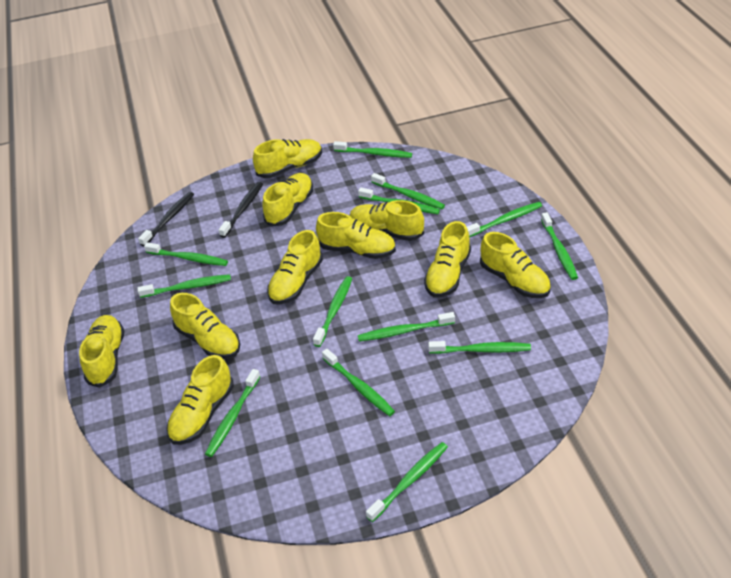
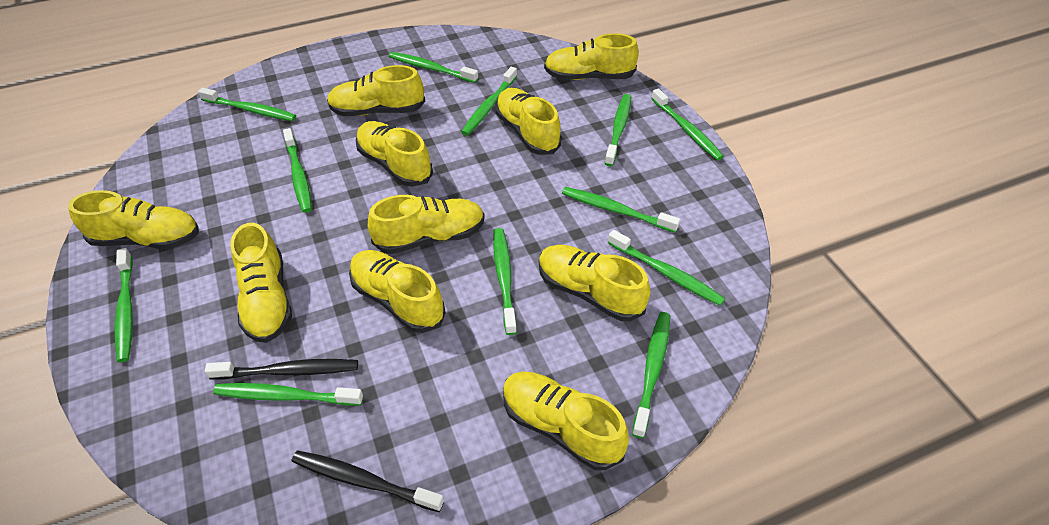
green toothbrush: [137,274,231,298] [144,242,228,266] [205,369,261,457] [313,276,352,347] [322,349,395,416] [333,141,412,158] [358,188,440,214] [358,312,455,342] [366,442,448,522] [371,173,445,209] [428,341,531,354] [467,202,542,237] [541,212,578,280] = 13 -> [115,248,133,362] [198,88,296,121] [213,383,363,406] [283,128,312,213] [389,52,478,83] [461,67,517,136] [493,228,517,335] [562,187,680,233] [605,94,631,166] [608,230,725,306] [632,312,670,438] [651,89,724,160] = 12

